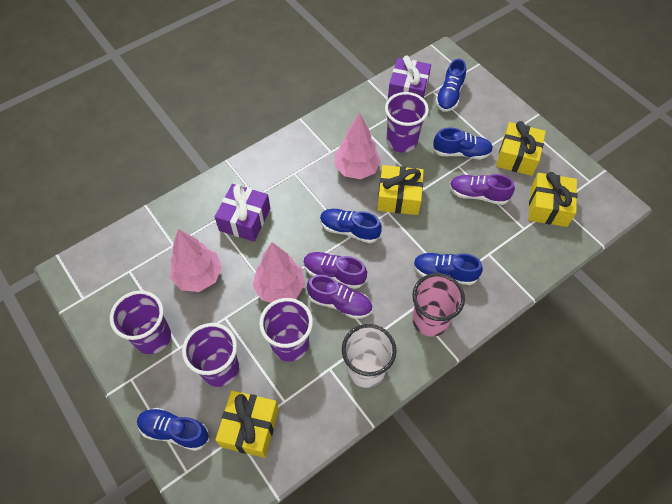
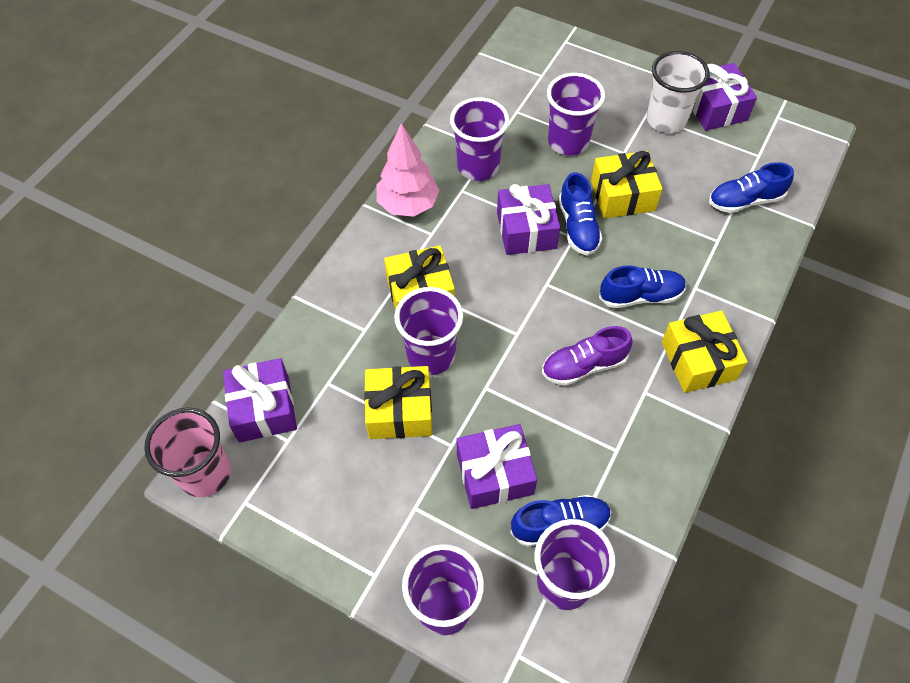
blue shoe: [137,408,209,451] [320,209,382,243] [413,253,483,285] [432,128,493,159] [436,59,466,112] = 5 -> [510,495,611,547] [559,172,602,256] [599,265,686,308] [709,162,794,213] = 4
pink tree: [170,229,222,292] [253,242,305,303] [334,113,381,179] = 3 -> [377,123,439,217] = 1
purple cup: [110,290,171,354] [182,323,239,387] [259,298,313,362] [385,92,429,153] = 4 -> [395,287,463,375] [402,544,484,635] [450,97,509,181] [535,519,615,610] [547,73,605,156] = 5
purple gift: [215,184,270,242] [388,56,431,99] = 2 -> [223,358,297,443] [457,424,537,509] [497,184,560,255] [692,63,757,131] = 4
purple shoe: [304,252,367,289] [307,275,372,319] [449,174,515,205] = 3 -> [542,326,633,386] = 1

